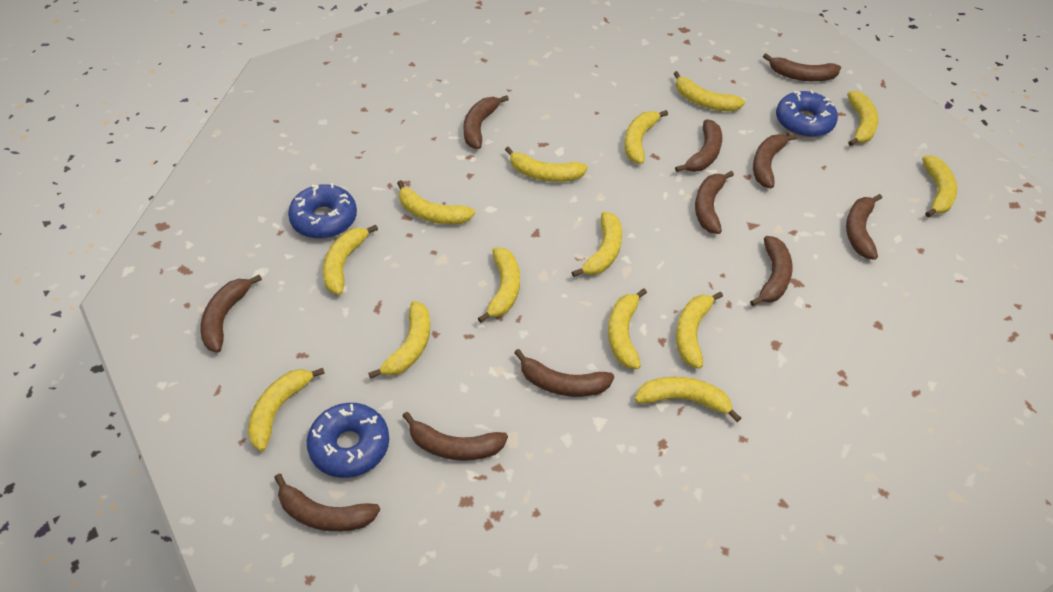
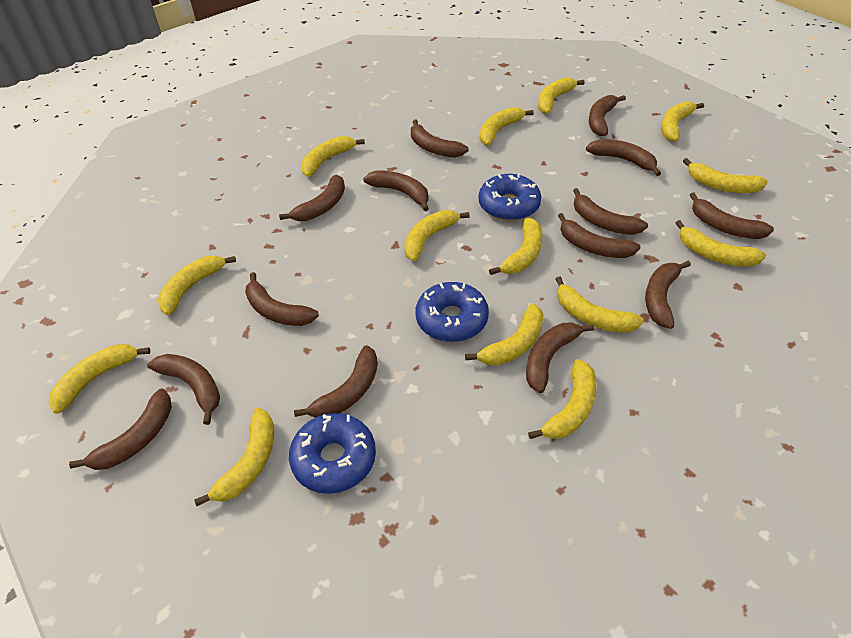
brown banana: [200,275,262,353] [274,474,380,532] [403,412,508,461] [463,95,509,149] [514,349,614,397] [675,119,722,172] [695,171,734,234] [750,236,793,306] [753,134,797,188] [763,53,841,81] [846,194,882,260] = 11 -> [69,388,172,470] [147,354,220,425] [245,272,319,326] [279,175,345,221] [294,345,378,418] [363,170,429,211] [411,119,469,158] [526,323,594,393] [558,213,640,258] [573,188,648,235] [586,139,661,176] [589,95,626,136] [645,261,691,329] [690,193,774,239] = 14

